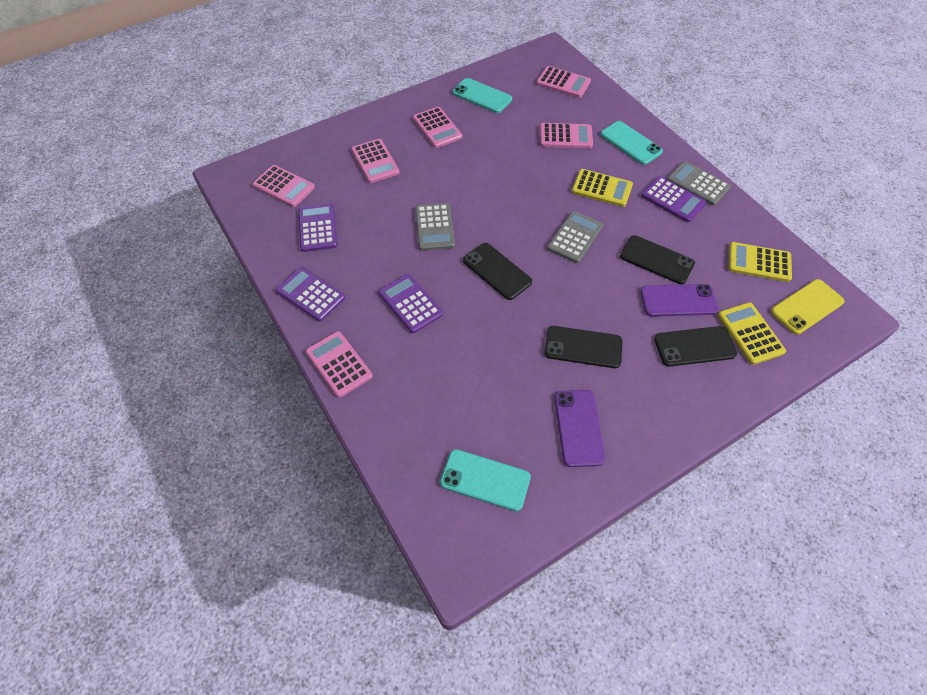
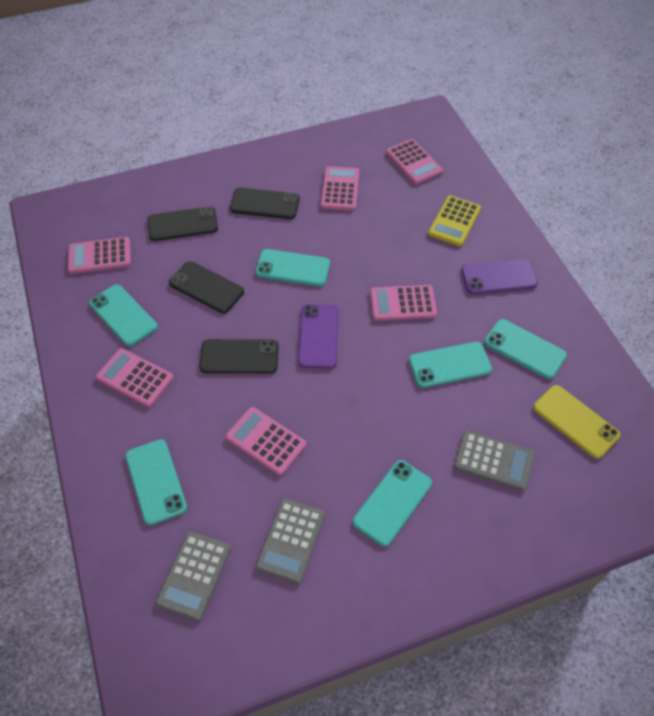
purple calculator: [276,267,345,321] [298,203,337,252] [379,274,443,333] [641,176,706,222] = 4 -> none = 0
turquoise phone: [440,449,531,511] [453,78,512,113] [600,121,663,165] = 3 -> [89,284,158,346] [125,439,187,525] [255,249,330,286] [353,460,432,546] [409,342,492,388] [484,319,567,379] = 6
yellow calculator: [572,169,633,207] [718,302,786,365] [728,242,792,282] = 3 -> [428,195,481,246] = 1

